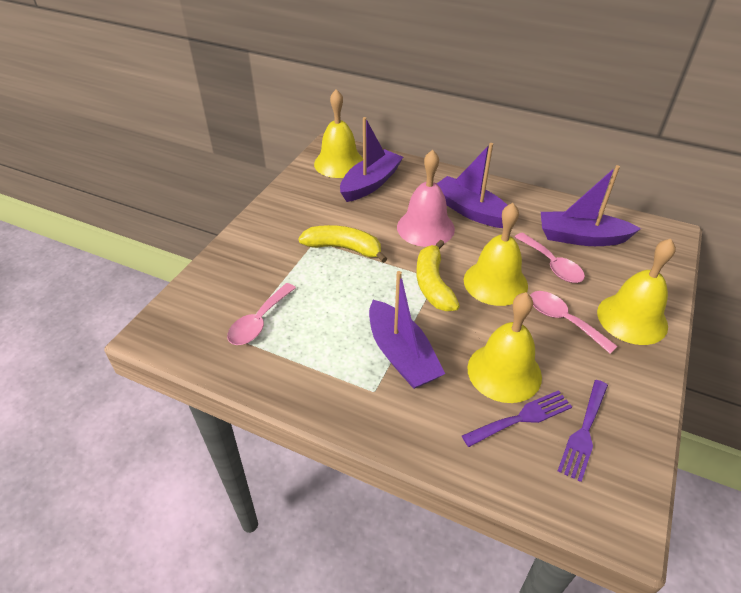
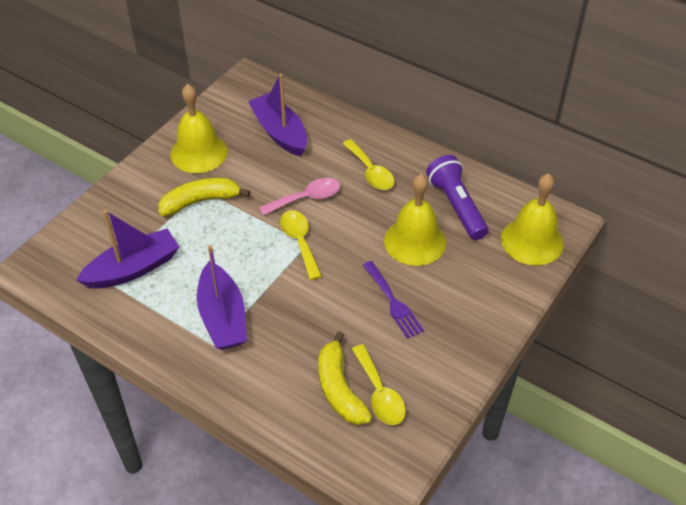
pink bell: [397,150,455,247] = 1 -> none = 0
pink spoon: [227,283,296,345] [515,233,585,283] [530,291,618,354] = 3 -> [259,178,340,215] = 1
purple boat: [340,117,403,202] [369,271,445,389] [437,143,507,228] [541,165,641,246] = 4 -> [76,210,179,288] [197,245,247,350] [248,74,307,157] = 3
purple flashlight: none = 0 -> [426,155,488,240] = 1
purple fork: [462,390,572,447] [558,380,608,482] = 2 -> [363,261,424,339] = 1
yellow bell: [314,89,363,178] [464,203,528,306] [467,292,542,403] [597,239,676,345] = 4 -> [170,84,228,173] [384,174,446,266] [501,173,564,266] = 3
yellow spoon: none = 0 -> [280,210,322,280] [342,139,395,190] [352,344,406,425] = 3

